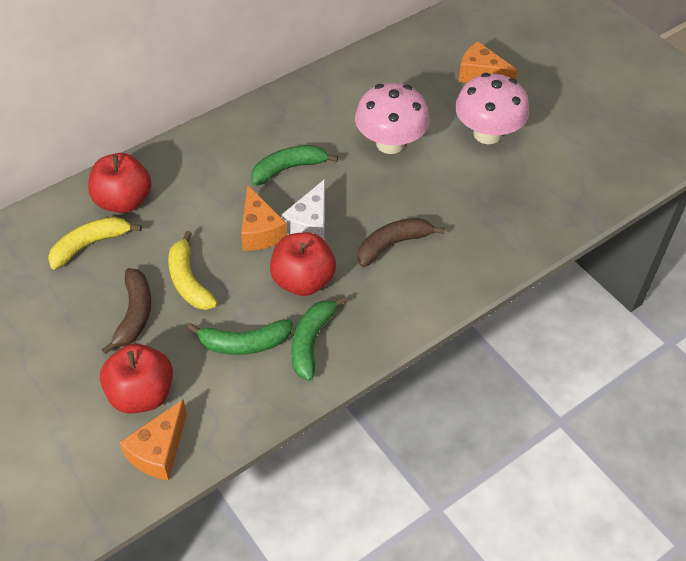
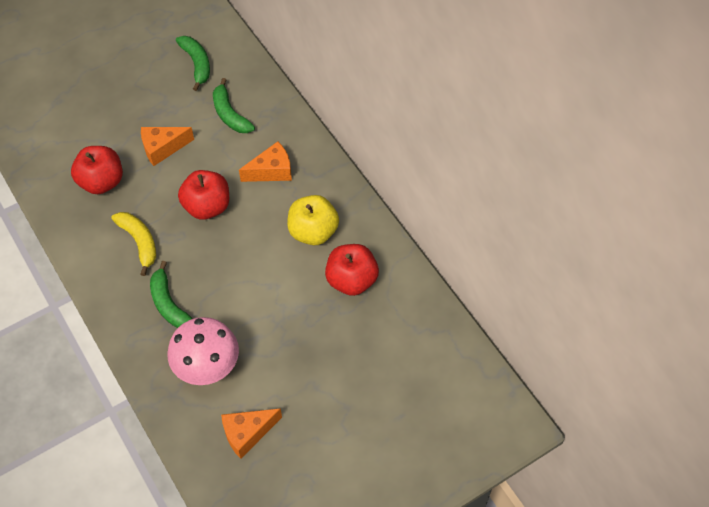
brown banana: [101,268,151,354] [358,218,445,267] = 2 -> none = 0
pink mushroom: [355,83,430,154] [455,73,529,144] = 2 -> [168,317,239,385] = 1
white cheese: [281,179,325,240] = 1 -> none = 0
yellow apple: none = 0 -> [287,195,339,245] = 1
yellow banana: [48,217,142,269] [168,231,218,310] = 2 -> [111,212,156,276] = 1

